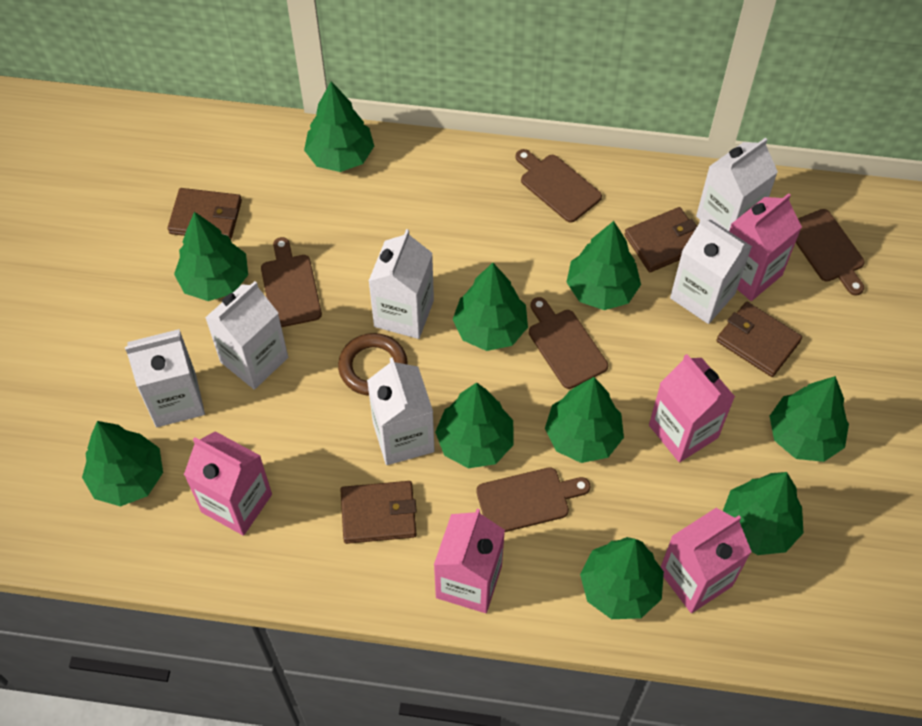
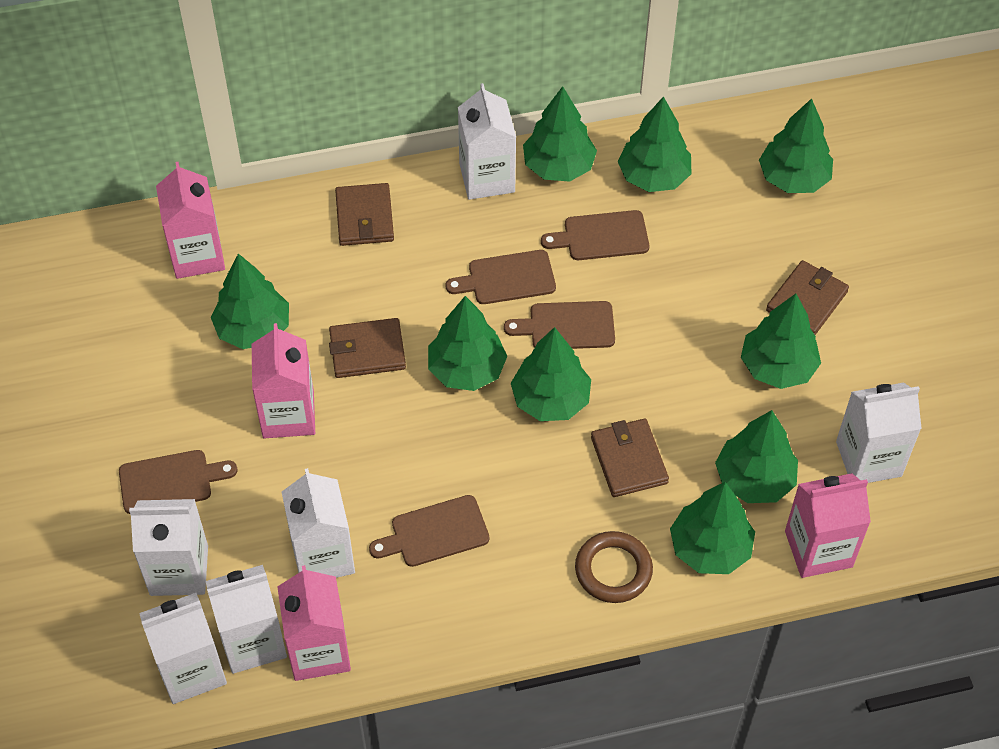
green tree: [82,421,163,507] [174,212,248,301] [304,81,374,172] [435,383,514,468] [453,263,528,351] [545,377,624,463] [567,221,641,310] [580,537,664,619] [723,472,803,555] [770,376,849,462] = 10 -> [211,254,289,349] [428,296,507,391] [511,327,591,421] [523,86,597,182] [618,96,691,192] [670,482,755,574] [715,410,798,503] [741,294,821,389] [759,98,833,193] = 9
pink carton: [184,431,272,536] [434,509,505,613] [649,354,735,463] [661,508,752,613] [729,193,802,301] = 5 -> [156,162,225,279] [252,323,315,438] [277,565,351,681] [785,473,871,578] = 4

